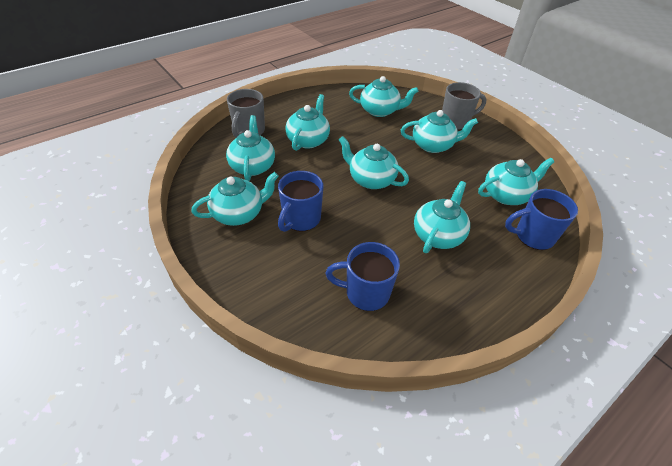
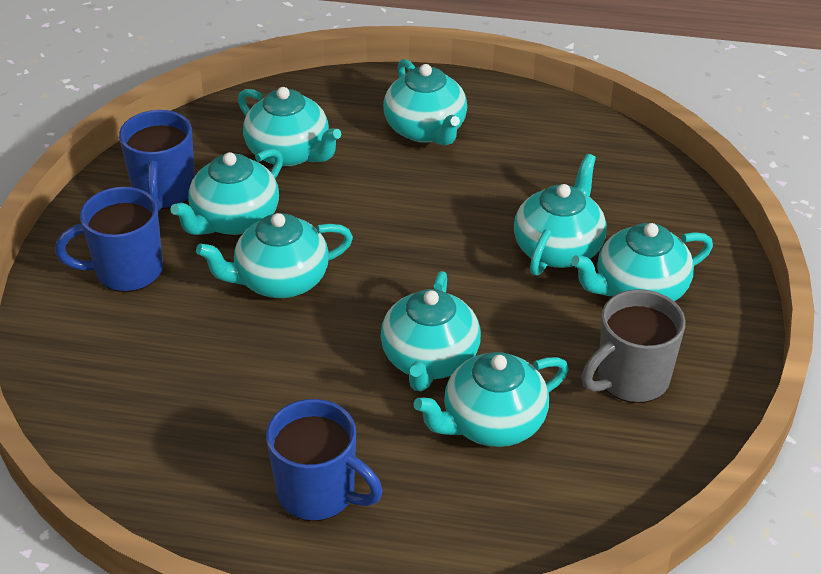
grey mug: [227,89,265,138] [442,82,486,130] = 2 -> [582,289,685,403] = 1

